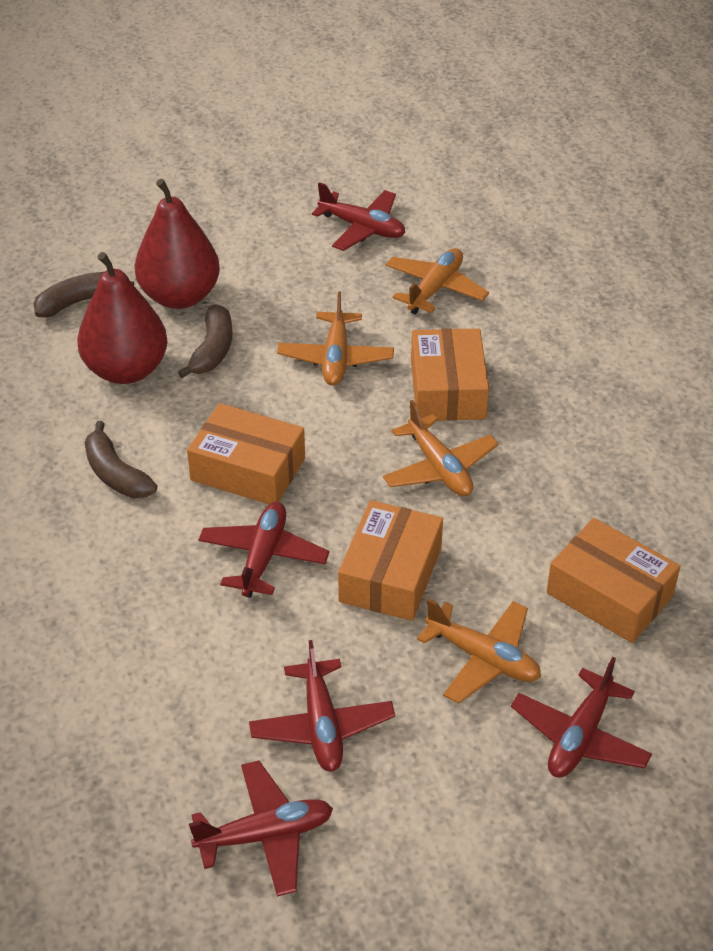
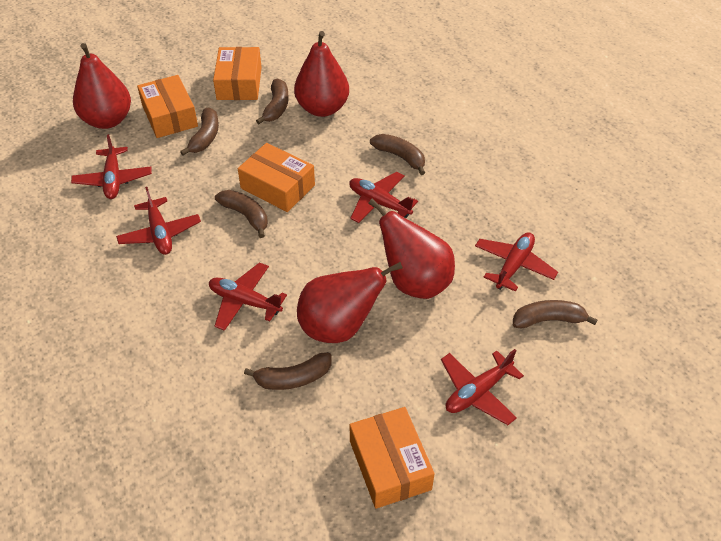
brown banana: [33,272,134,317] [84,421,157,498] [178,304,232,378] = 3 -> [180,107,219,155] [215,190,268,238] [244,352,332,390] [256,79,289,124] [370,134,425,175] [513,300,598,329] = 6
orange plane: [277,292,394,386] [383,400,499,496] [385,248,489,314] [417,598,541,704] = 4 -> none = 0
red pear: [77,252,167,384] [135,179,220,309] = 2 -> [73,43,131,129] [294,31,349,117] [297,262,403,343] [368,198,455,299] = 4
red plane: [189,760,333,896] [198,502,330,598] [249,640,395,772] [312,182,405,251] [511,657,652,778] = 5 -> [71,134,152,199] [116,187,201,255] [209,262,287,331] [349,172,418,223] [441,349,524,425] [475,232,558,292] = 6

